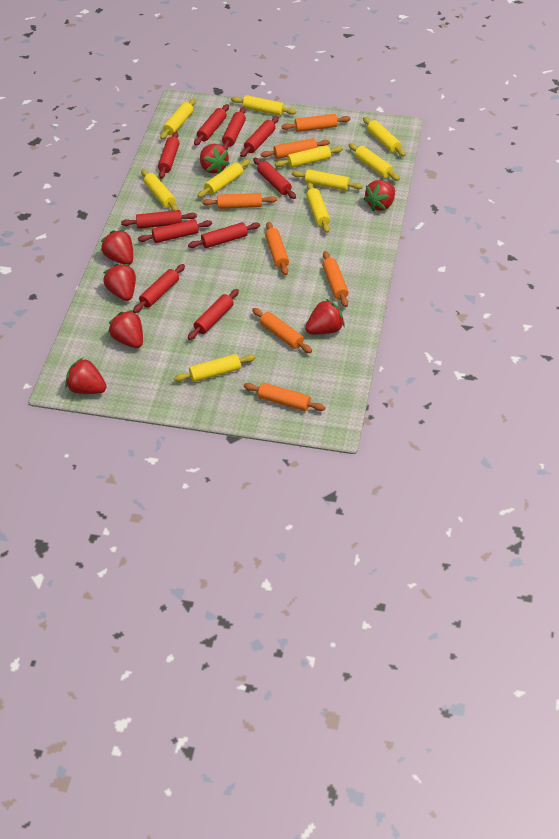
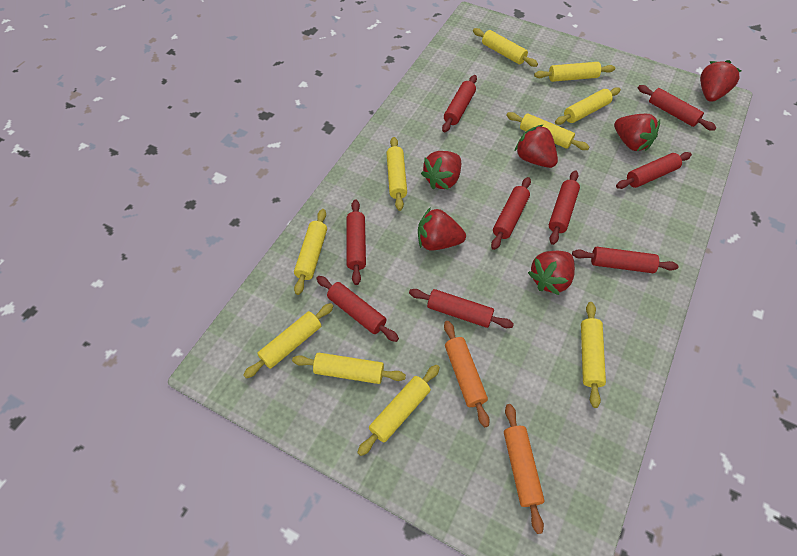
orange rolling pin: [202,193,277,209] [244,383,326,411] [252,308,312,353] [261,138,330,159] [265,222,289,275] [281,114,350,132] [322,251,349,307] = 7 -> [444,321,489,427] [504,404,545,534] = 2
red rolling pin: [121,210,197,229] [133,264,185,313] [138,219,212,243] [158,132,179,179] [188,222,260,248] [188,289,239,340] [194,104,229,146] [222,107,246,150] [240,116,279,157] [253,158,296,199] = 10 -> [316,276,399,342] [347,199,366,285] [409,289,514,328] [442,75,477,132] [491,177,531,250] [549,170,580,245] [572,247,679,273] [616,152,692,189] [638,85,717,131] = 9
red strawberry: [65,358,107,394] [101,230,133,264] [103,264,136,301] [108,310,143,348] [200,144,230,174] [305,299,345,334] [363,180,395,211] = 7 -> [418,207,466,250] [421,151,461,190] [514,125,558,168] [528,251,575,295] [614,114,660,151] [700,60,741,102] = 6

